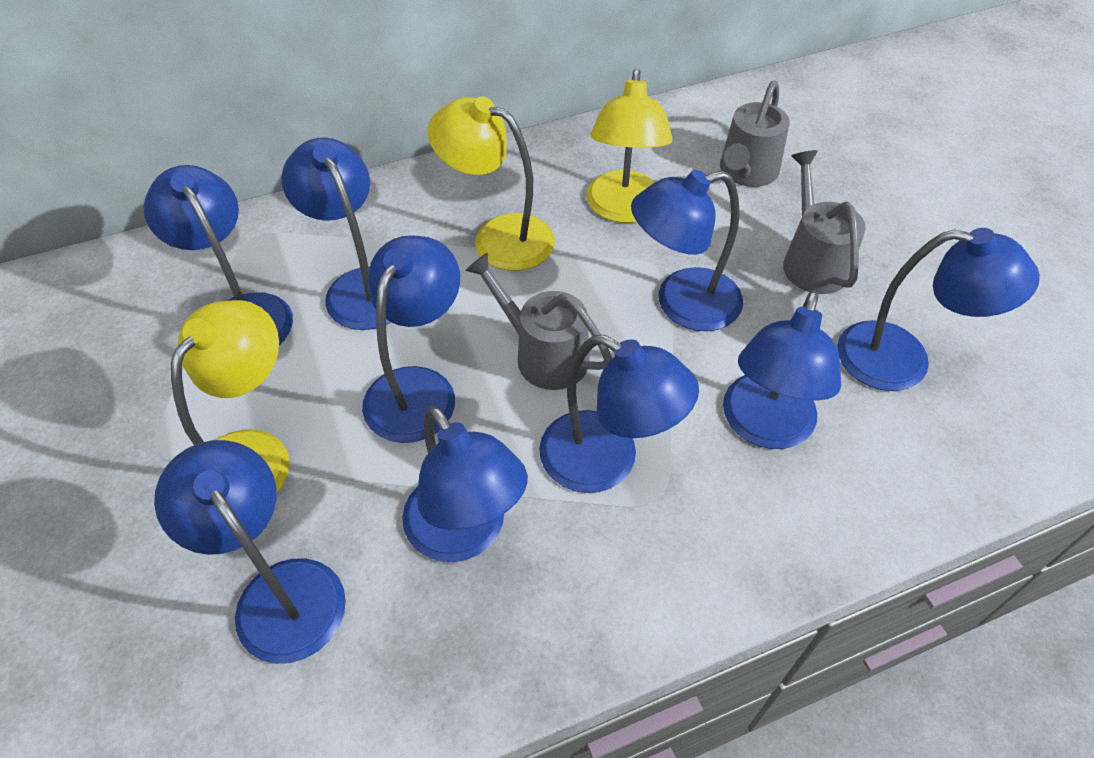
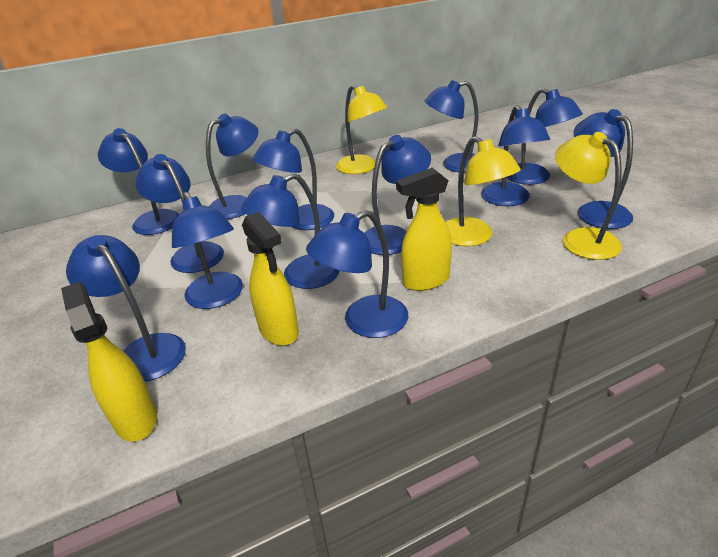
blue lamp: [143,165,293,345] [154,440,346,664] [281,138,391,330] [362,235,460,443] [402,406,528,562] [539,335,699,493] [631,170,743,331] [723,290,841,449] [837,228,1040,391] = 9 -> [66,235,186,381] [98,128,180,235] [135,154,224,273] [172,192,243,309] [206,113,259,219] [241,173,340,289] [253,128,334,230] [306,210,408,338] [364,135,431,255] [424,80,479,173] [481,105,550,206] [506,88,583,185] [573,109,633,229] = 13
grey watering can: [465,253,612,390] [720,81,790,187] [783,150,866,294] = 3 -> none = 0
yellow spray bottle: none = 0 -> [61,282,157,442] [242,212,299,346] [396,168,452,291] = 3

